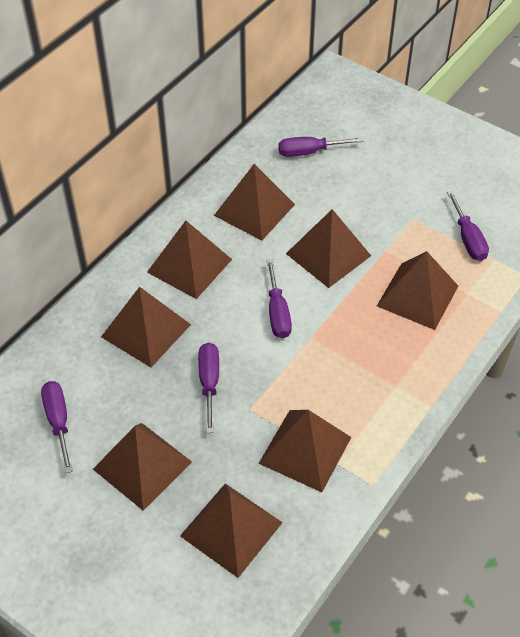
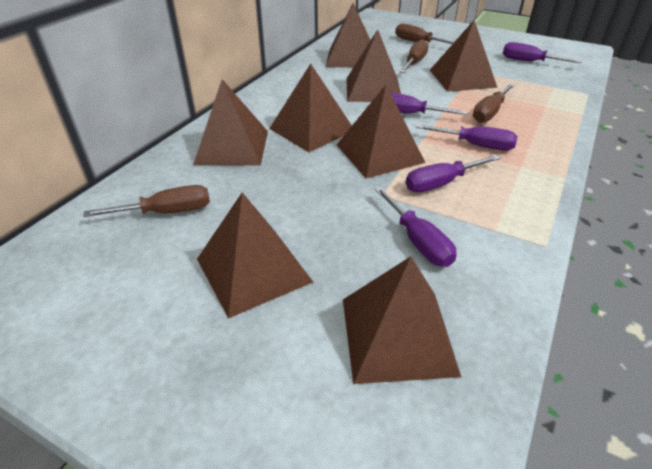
brown screwdriver: none = 0 -> [83,185,210,217] [395,23,454,44] [400,39,428,73] [473,83,515,123] = 4

